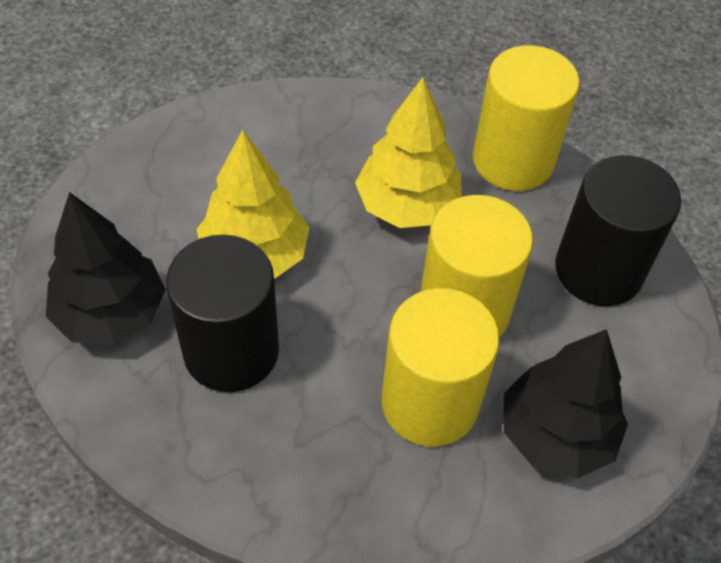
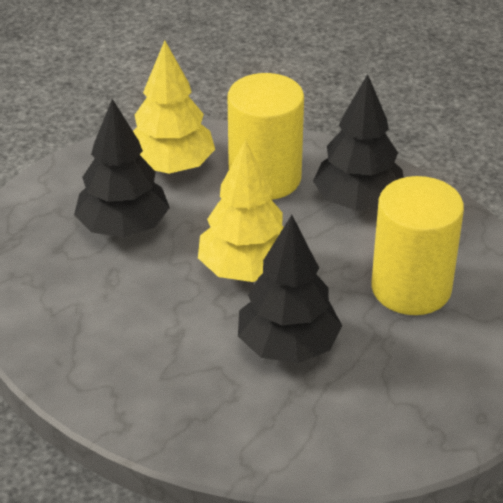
black cylinder: [166,235,279,392] [555,155,681,306] = 2 -> none = 0
black tree: [46,192,165,345] [504,329,628,478] = 2 -> [74,99,170,238] [238,215,342,363] [313,74,404,210] = 3
yellow cylinder: [382,288,500,447] [421,195,533,337] [473,45,580,191] = 3 -> [228,73,304,200] [371,176,464,315] = 2

